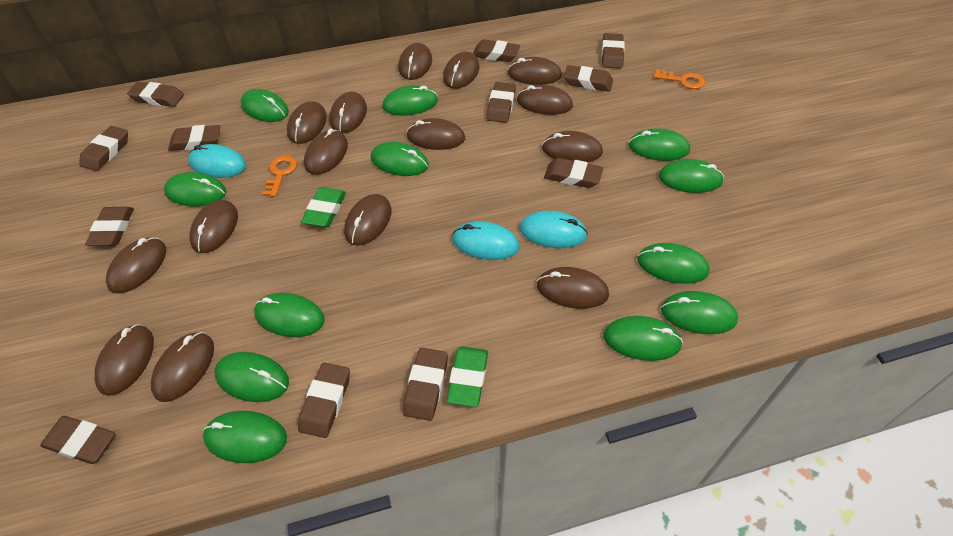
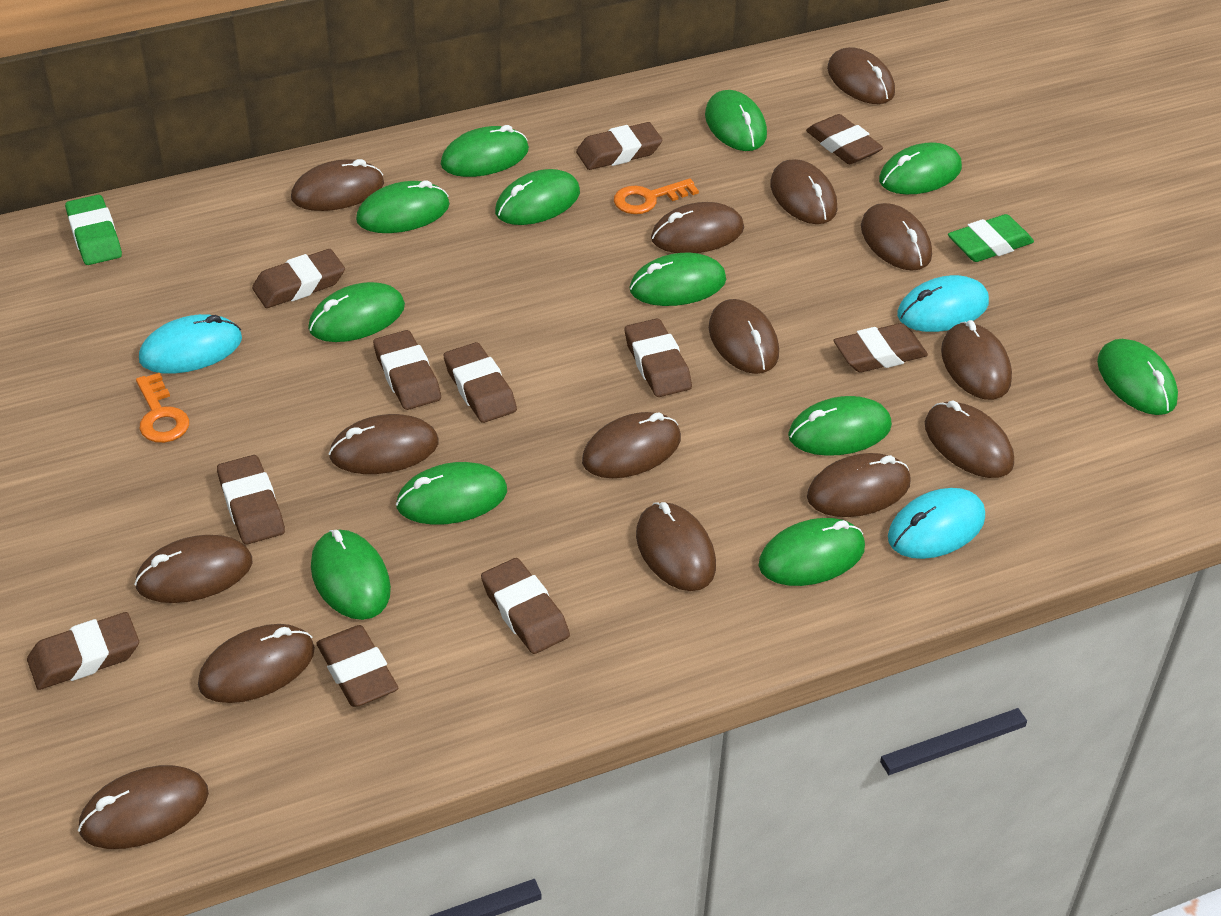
brown eraser: [40,416,115,464] [79,126,128,171] [85,207,134,246] [127,82,184,107] [168,125,221,151] [298,363,350,438] [403,348,448,421] [473,39,520,62] [486,82,516,123] [544,158,603,188] [564,65,613,92] [601,33,625,69] = 12 -> [27,612,139,690] [217,455,285,545] [252,249,345,308] [317,625,398,707] [373,330,441,410] [444,342,517,423] [481,558,570,654] [576,122,663,170] [625,319,692,397] [806,114,883,164] [834,323,928,372] = 11

